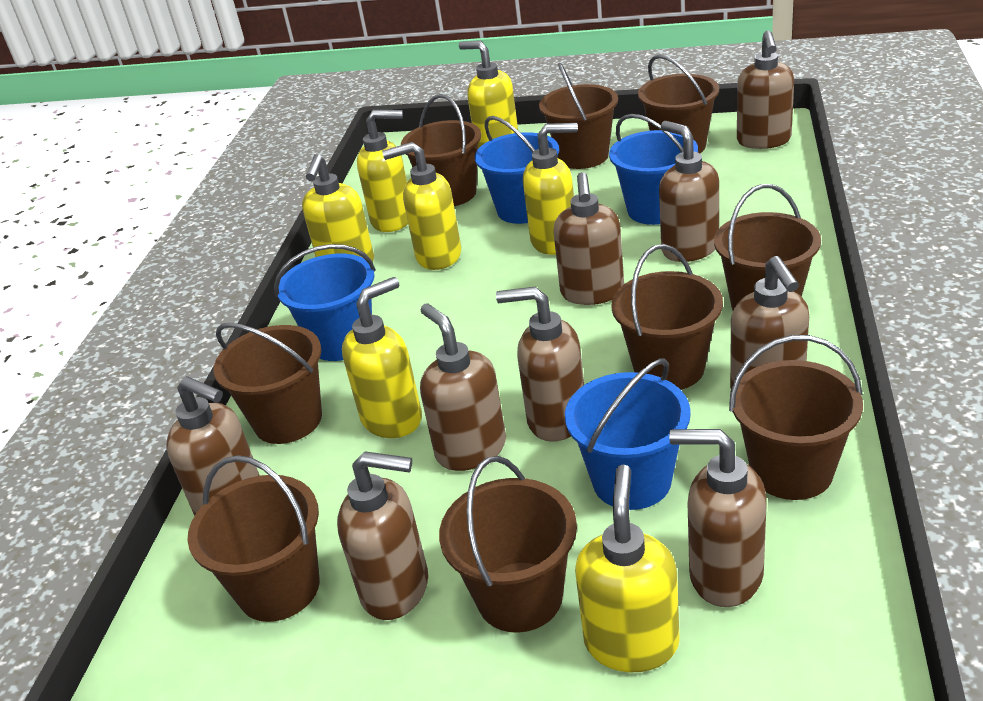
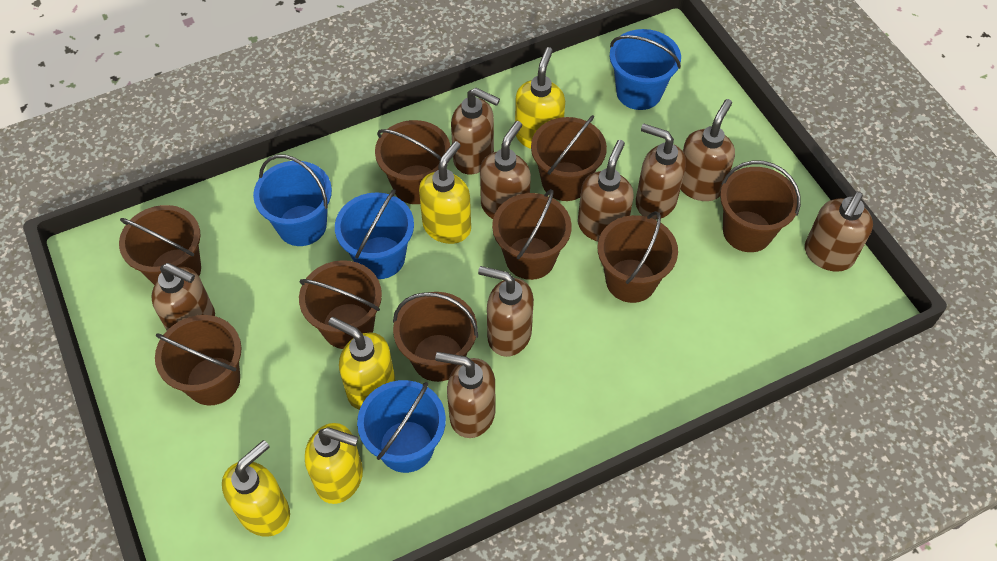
yellow soap dispenser: [302,154,374,262] [342,277,422,438] [357,110,408,232] [382,142,461,270] [459,41,518,149] [523,123,578,255] [575,465,680,672] = 7 -> [222,440,290,537] [305,423,363,504] [328,317,395,410] [419,141,471,244] [515,47,565,149] = 5

